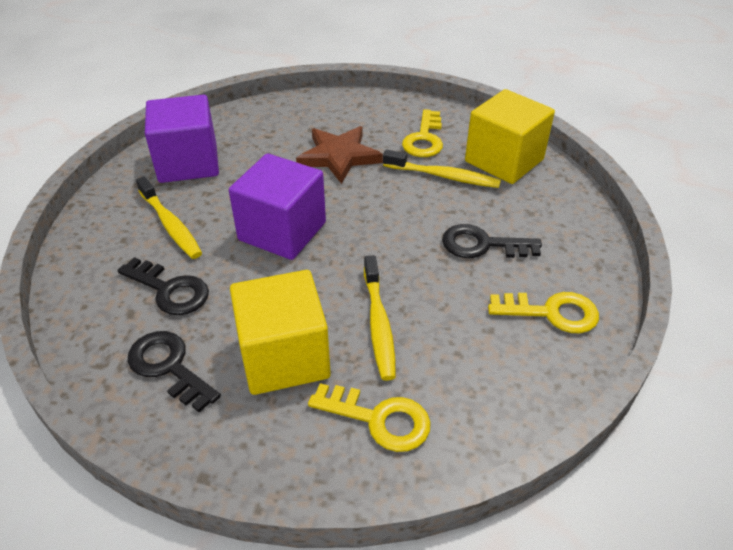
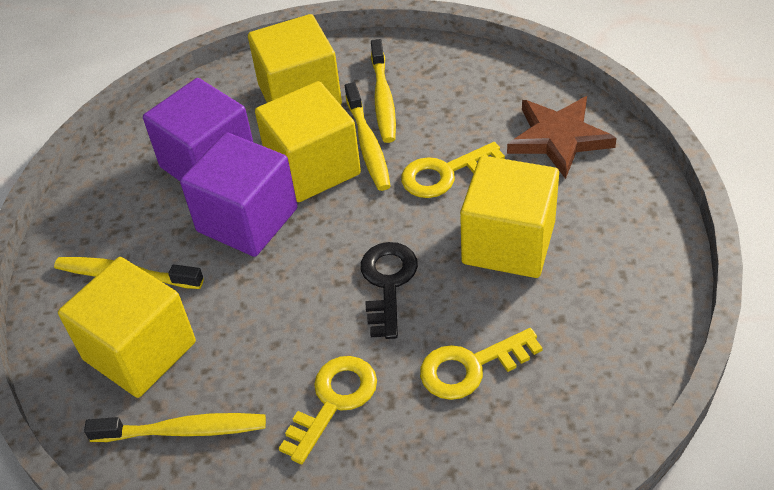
black key: [117,257,209,315] [128,331,221,412] [442,224,542,258] = 3 -> [361,242,418,339] = 1
yellow cube: [230,270,331,395] [465,89,555,184] = 2 -> [58,257,196,398] [248,14,342,105] [255,81,361,202] [460,156,559,278] = 4
yellow toothbrush: [136,176,202,259] [364,255,396,381] [383,150,501,188] = 3 -> [54,257,204,289] [84,413,266,442] [345,82,391,191] [371,39,396,143] = 4

